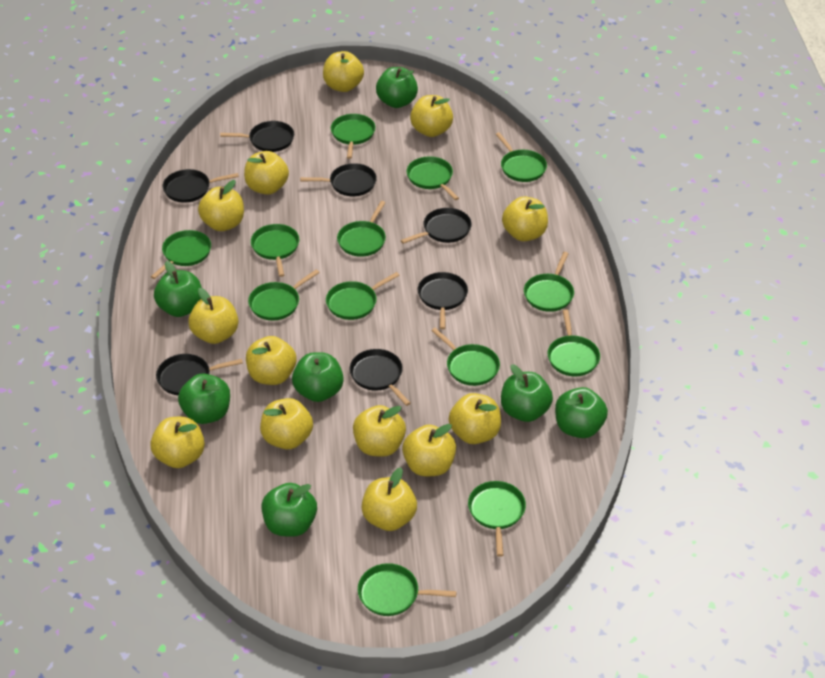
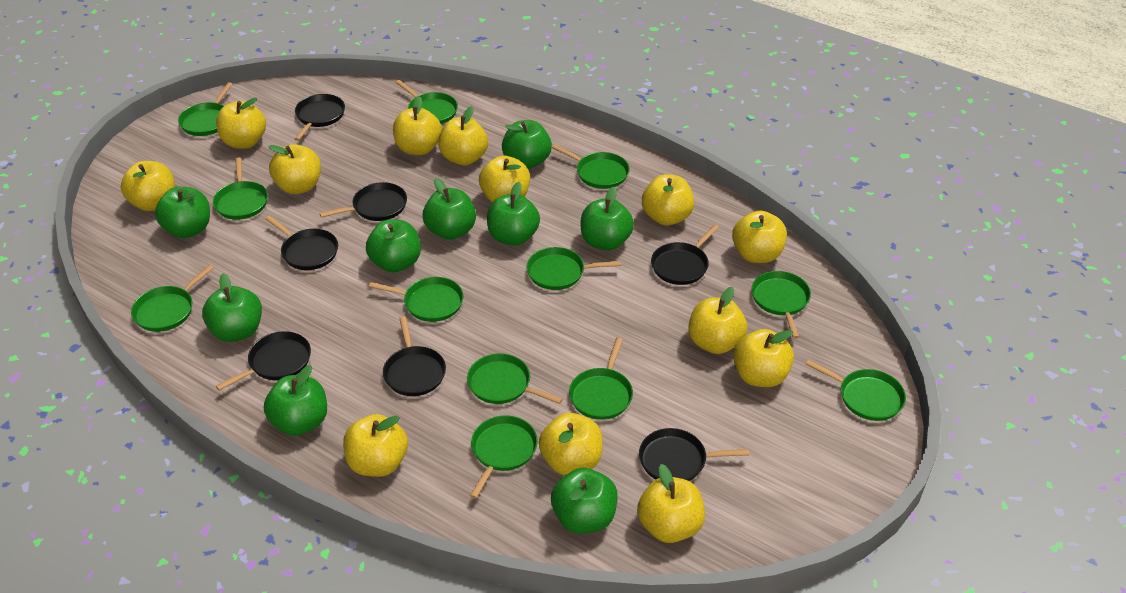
green apple: [154,261,202,317] [178,373,230,424] [261,483,317,537] [292,352,344,402] [376,67,418,108] [501,364,553,422] [555,387,608,438] = 7 -> [155,187,210,238] [202,273,262,342] [264,365,327,436] [366,219,421,272] [423,178,476,240] [487,182,540,245] [502,120,552,169] [551,468,618,533] [581,187,634,250] = 9
green pan: [151,230,211,279] [248,269,320,320] [251,224,299,277] [326,272,400,320] [331,114,375,159] [337,201,386,257] [358,563,457,616] [406,156,459,200] [431,328,500,386] [468,481,526,557] [496,132,547,182] [524,252,574,312] [547,309,600,376] = 13 -> [131,265,213,332] [178,82,232,136] [213,158,268,220] [369,277,463,322] [395,80,458,124] [467,353,563,404] [470,415,538,499] [526,247,621,290] [552,144,630,189] [569,338,633,420] [751,271,811,339] [805,360,906,421] = 12

